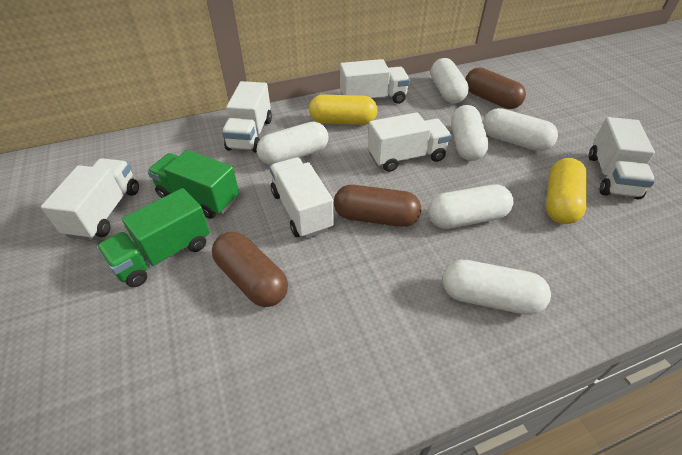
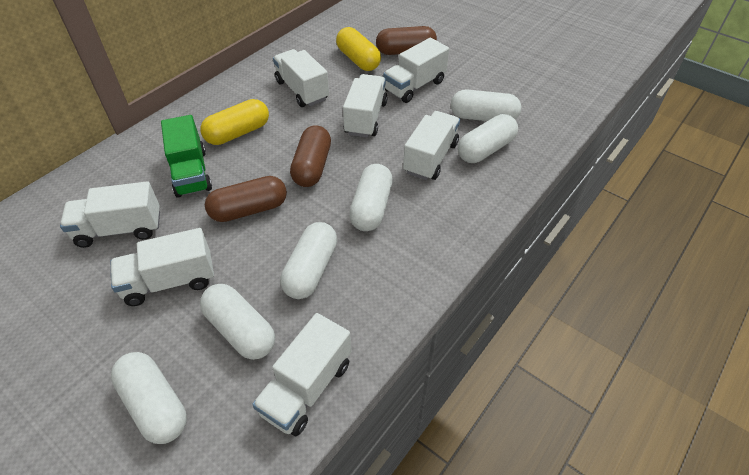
green truck: [97,188,210,287] [147,150,239,219] = 2 -> [161,115,212,198] = 1
white truck: [41,158,139,240] [222,81,272,153] [270,157,334,238] [340,59,410,104] [368,112,452,172] [589,117,655,200] = 6 -> [60,181,160,248] [111,228,214,306] [252,313,351,436] [273,49,329,107] [343,74,388,138] [383,38,449,103] [403,111,460,180] = 7

